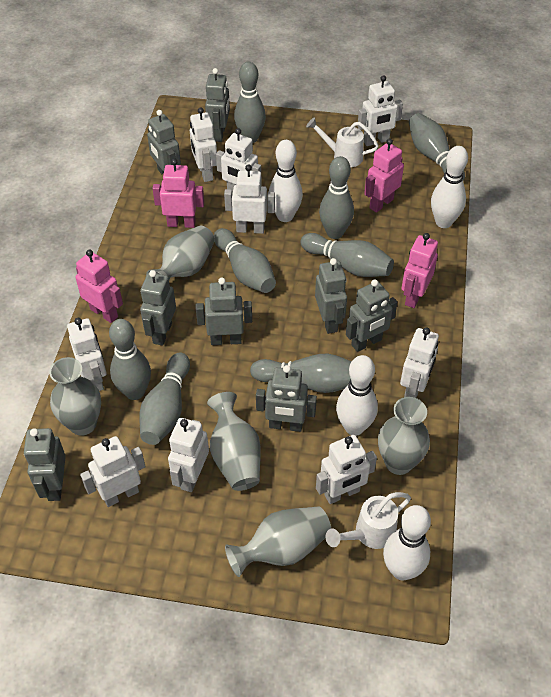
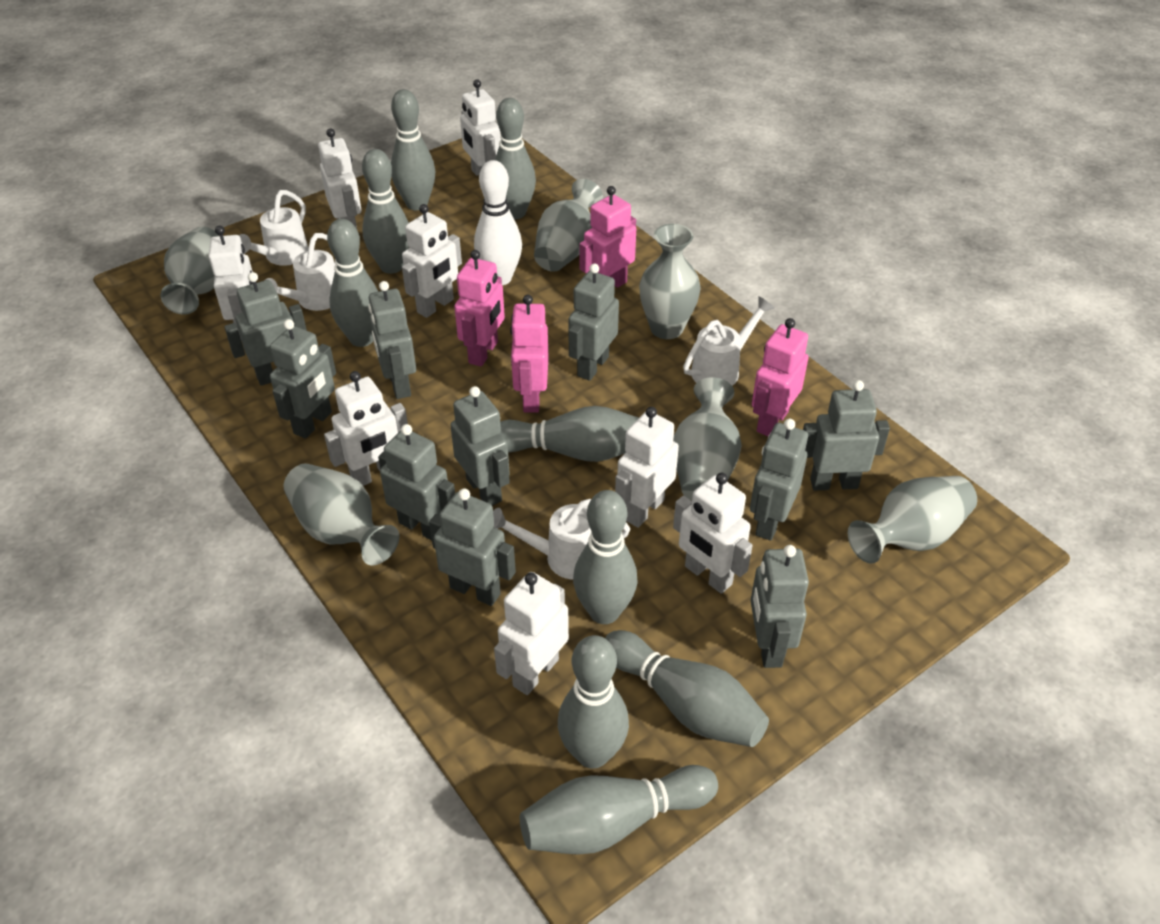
grey bowling pin: [109,319,151,400] [139,353,190,445] [214,228,276,293] [234,62,266,143] [250,353,352,393] [300,233,394,277] [319,156,354,239] [409,113,465,180] = 8 -> [327,219,378,347] [362,149,409,274] [391,89,435,210] [495,98,536,219] [500,406,639,462] [520,765,718,855] [558,635,629,769] [573,490,638,624] [605,630,769,747] = 9
grey robot: [24,428,66,501] [140,270,176,346] [147,110,181,174] [196,278,252,345] [205,68,230,142] [256,365,317,432] [315,258,347,334] [346,279,397,352] = 8 -> [224,272,307,386] [270,319,336,439] [368,281,416,399] [378,424,455,540] [429,488,516,606] [450,386,510,506] [568,263,619,381] [750,419,808,541] [750,545,809,668] [803,380,890,491] = 10
grey vase: [49,357,101,436] [146,226,215,280] [207,392,261,491] [225,506,331,577] [378,397,430,475] = 5 -> [161,227,219,314] [284,464,399,565] [534,179,603,272] [639,224,701,339] [673,377,742,501] [848,476,977,564] = 6
white bowling pin: [269,140,303,222] [336,355,378,436] [383,505,431,581] [431,146,468,228] = 4 -> [474,160,522,285] = 1
white robot: [67,318,107,391] [80,436,146,507] [168,418,209,492] [190,107,217,182] [216,128,261,194] [224,164,275,234] [316,435,377,504] [357,75,403,146] [400,327,439,398] = 9 -> [208,226,253,338] [318,128,362,229] [324,371,408,486] [402,204,462,318] [460,79,501,176] [494,572,569,695] [615,407,679,528] [673,473,753,594] = 8
white watering can: [306,117,379,167] [325,492,411,549] = 2 -> [239,190,308,266] [264,233,335,311] [493,499,630,580] [683,296,775,386] = 4

